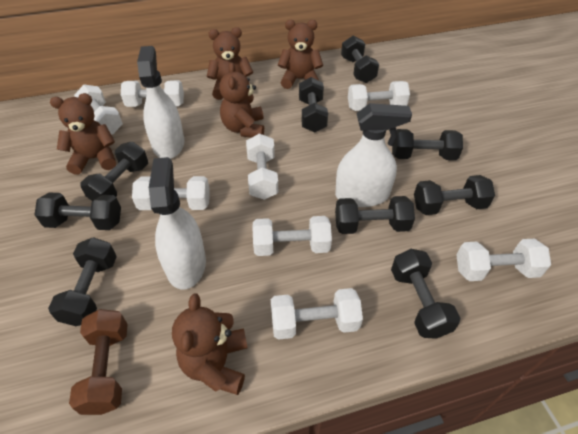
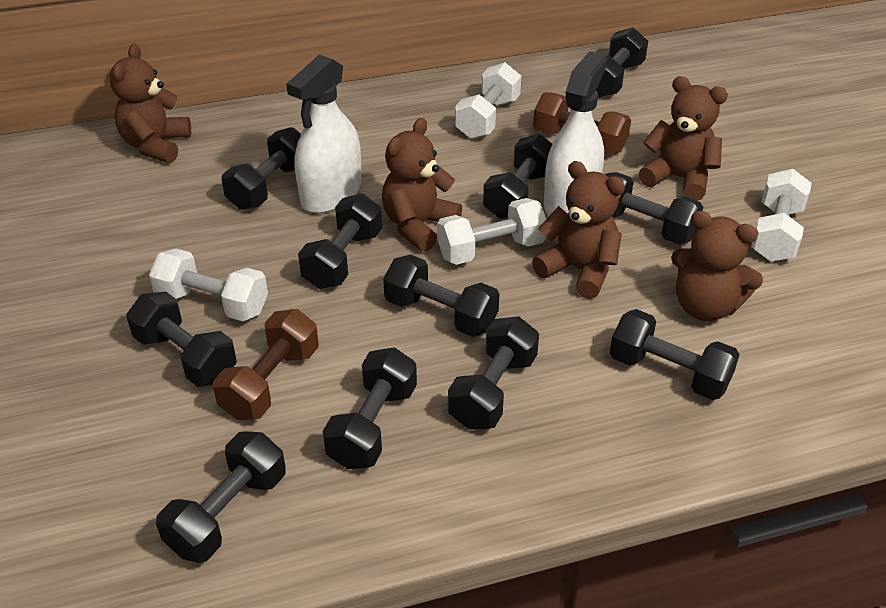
black dumbbell: [35,192,121,230] [48,237,117,326] [80,142,148,201] [299,77,328,132] [335,196,415,234] [341,36,379,83] [391,249,460,339] [392,129,463,160] [414,175,495,215] = 9 -> [126,292,237,387] [156,431,286,563] [221,127,301,210] [298,193,382,289] [323,347,417,469] [383,255,499,337] [448,316,539,429] [483,134,552,219] [596,27,648,98] [605,172,703,245] [610,309,740,400] = 11
brown dumbbell: [69,309,128,415] = 1 -> [213,309,319,420] [533,92,631,154] = 2
white dumbbell: [74,85,123,134] [121,80,184,107] [132,176,210,210] [246,133,278,200] [253,216,332,256] [271,288,363,340] [348,81,410,111] [457,239,551,281] = 8 -> [149,249,268,321] [437,198,546,265] [455,62,521,139] [751,169,812,262] = 4
white spray bottle: [137,46,184,159] [149,157,206,290] [335,103,412,207] = 3 -> [286,55,362,213] [544,51,607,216] = 2

